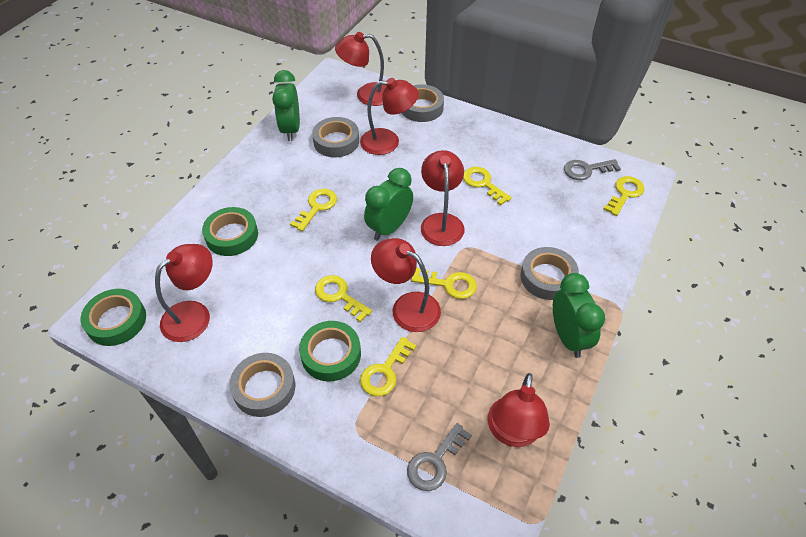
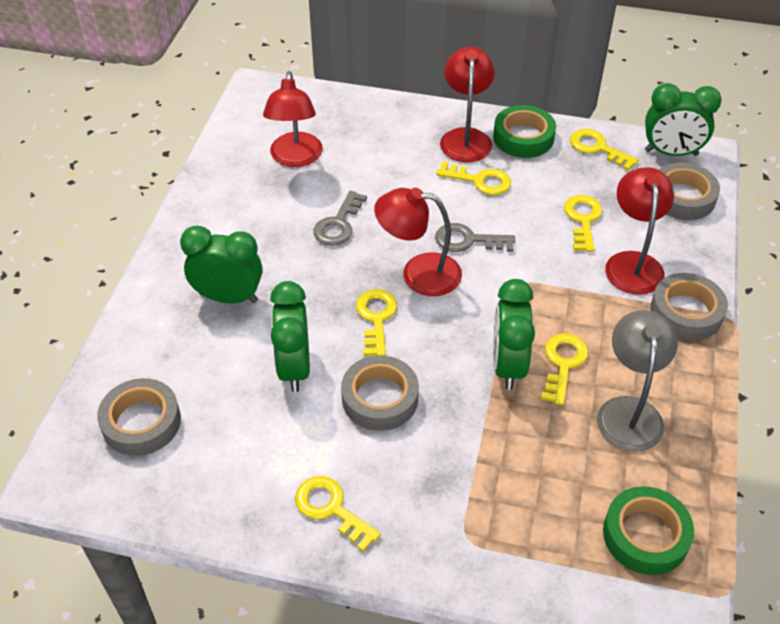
green clock: [272,70,300,141] [364,168,413,241] [553,273,605,358] = 3 -> [180,225,262,303] [270,281,310,392] [493,279,535,390] [645,83,722,156] = 4
green tape: [80,289,146,346] [202,207,258,256] [299,321,361,382] = 3 -> [493,105,556,158] [603,486,694,575] = 2
grey lamp: none = 0 -> [597,310,678,452] = 1
red lamp: [155,244,213,342] [335,32,387,106] [360,78,419,155] [371,238,441,332] [421,150,464,246] [488,373,550,447] = 6 -> [263,71,323,167] [374,188,462,296] [440,47,495,162] [605,167,674,295] = 4

